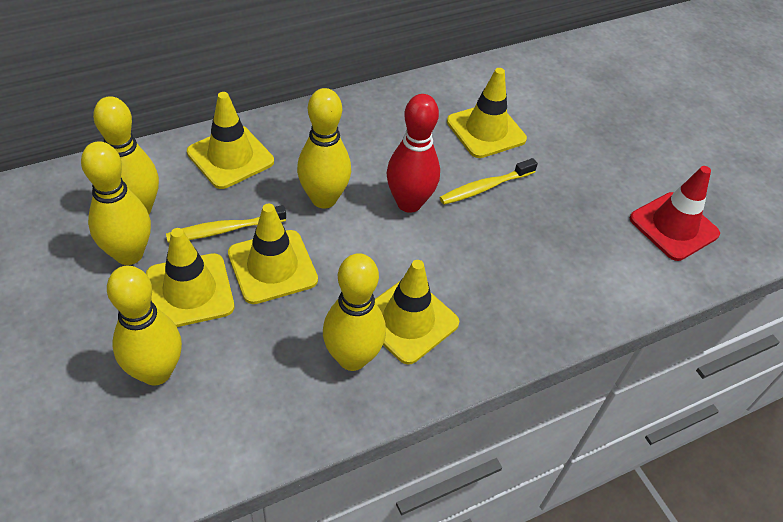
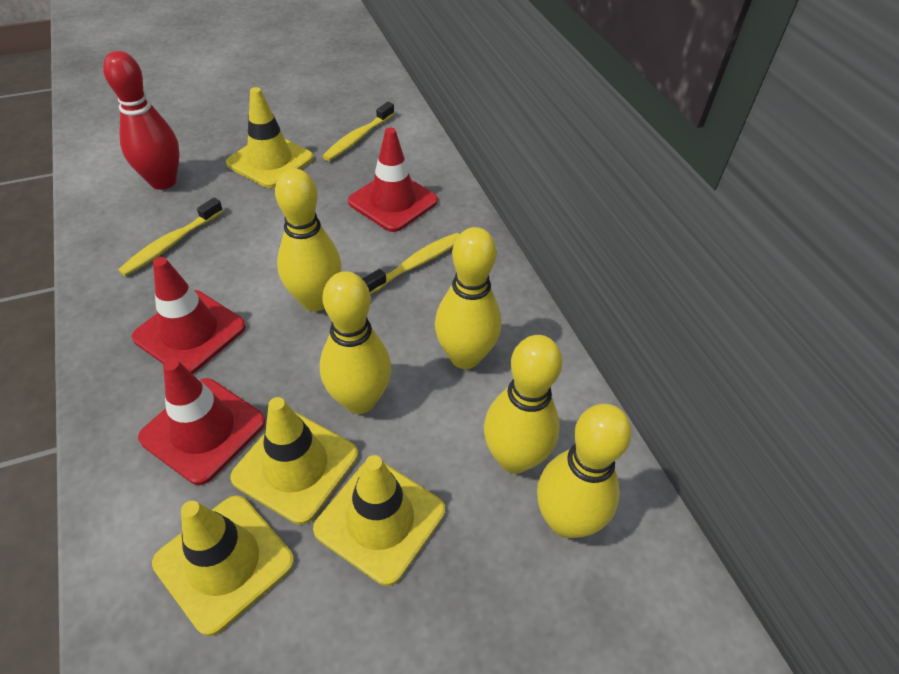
red traffic cone: [630,166,720,261] = 1 -> [132,257,246,374] [138,358,265,485] [348,128,438,232] = 3
yellow toothbrush: [166,205,286,243] [439,158,538,205] = 2 -> [118,198,223,276] [322,102,394,161] [362,233,460,294] = 3
yellow traffic cone: [146,228,234,327] [187,92,274,189] [228,204,318,304] [375,260,459,364] [447,68,527,158] = 5 -> [152,495,294,636] [226,87,313,188] [230,397,358,525] [313,455,445,586] = 4

